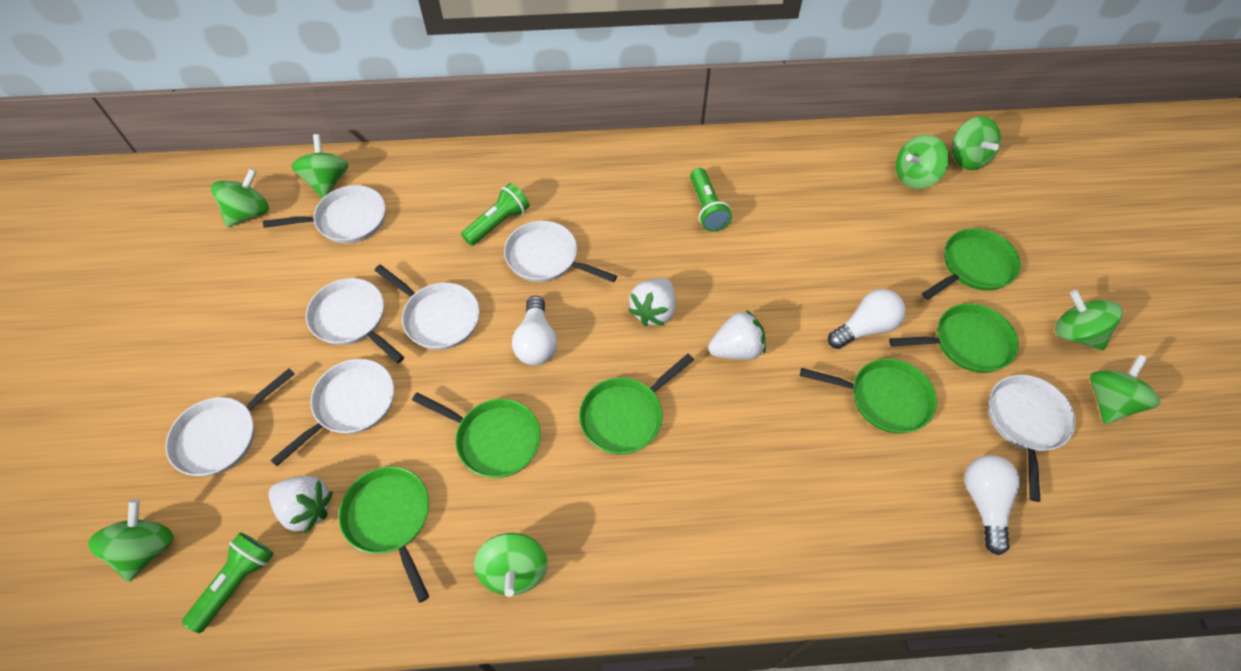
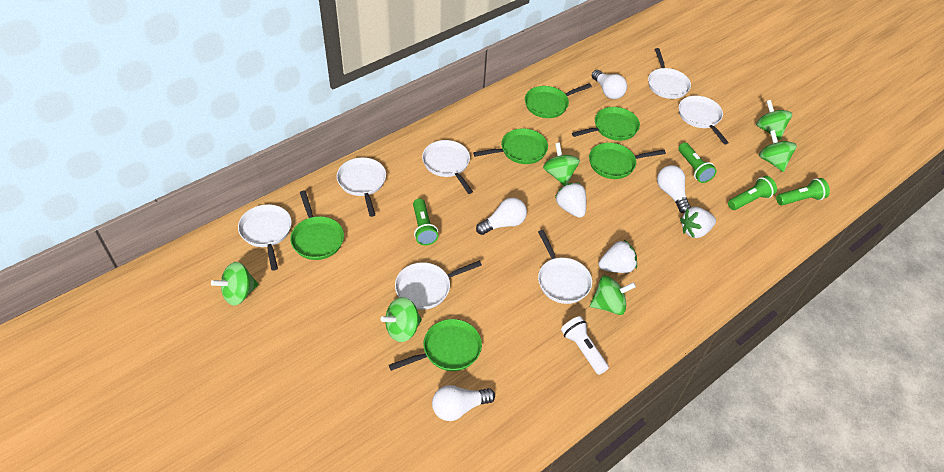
green flashlight: [182,532,274,633] [461,183,529,246] [690,168,732,232] = 3 -> [413,198,438,245] [678,143,717,183] [728,176,777,210] [776,178,830,205] = 4
green spinning top: [88,499,174,582] [211,168,269,227] [291,134,349,198] [474,533,548,597] [896,135,949,189] [952,116,1001,170] [1055,290,1123,350] [1090,355,1160,424] = 8 -> [211,262,258,306] [380,297,422,342] [543,143,580,186] [590,276,636,315] [756,100,792,140] [759,130,797,172] = 6
white flashlight: none = 0 -> [561,316,609,375] = 1
white light bulb: [512,296,557,365] [828,289,905,349] [965,455,1021,555] = 3 -> [432,385,495,421] [476,197,527,235] [592,70,627,99] [657,165,691,213] = 4

